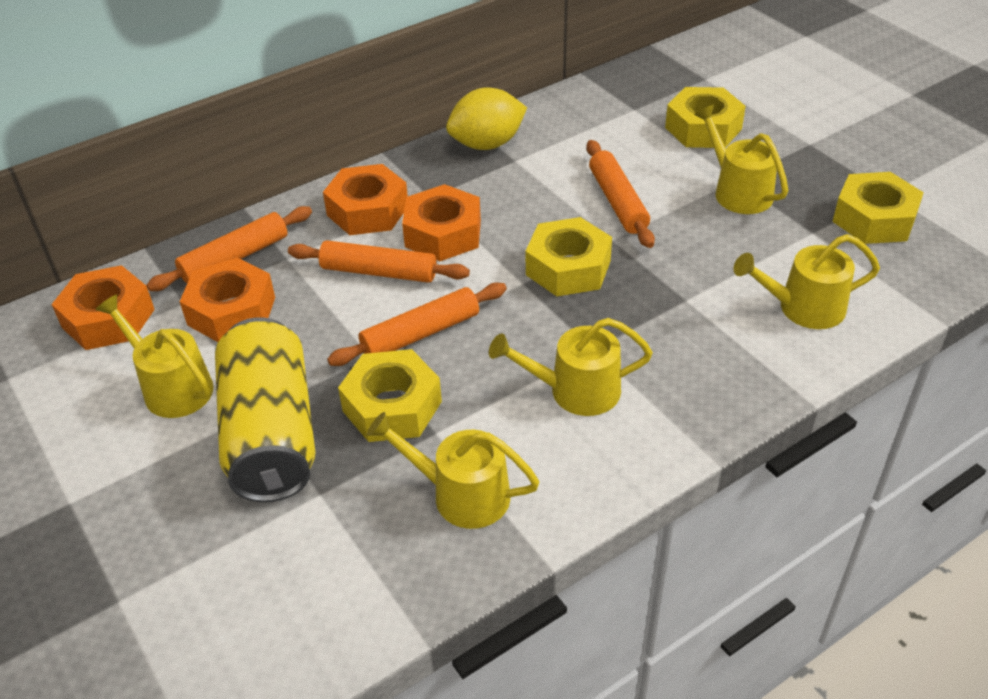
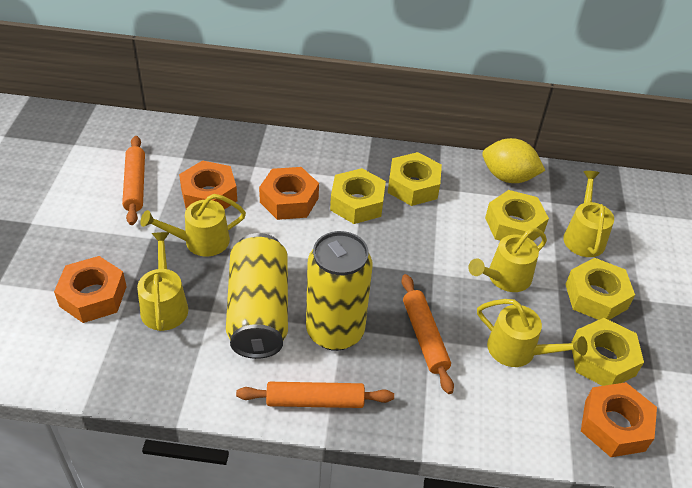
orange rolling pin: [147,206,312,291] [288,240,470,283] [327,283,507,366] [586,140,655,248] = 4 -> [122,136,145,225] [236,382,394,408] [402,274,454,394] = 3
yellow can: [215,317,316,502] = 1 -> [226,233,288,359] [306,231,373,351] = 2
yellow nut: [338,349,442,442] [526,217,612,296] [665,87,746,148] [832,172,924,244] = 4 -> [330,168,386,224] [388,152,442,206] [485,190,549,241] [565,258,635,320] [571,318,644,386] = 5

